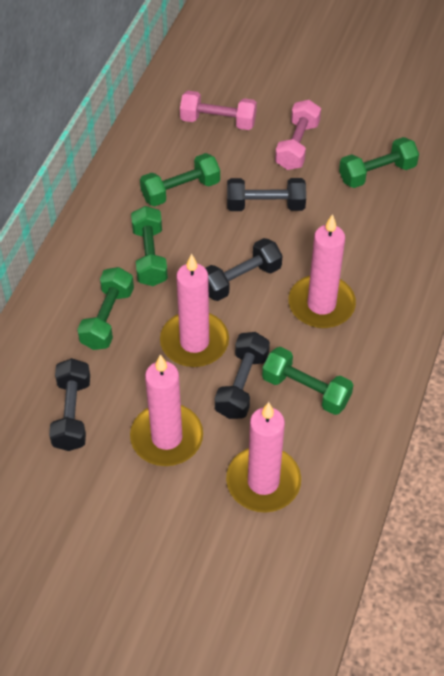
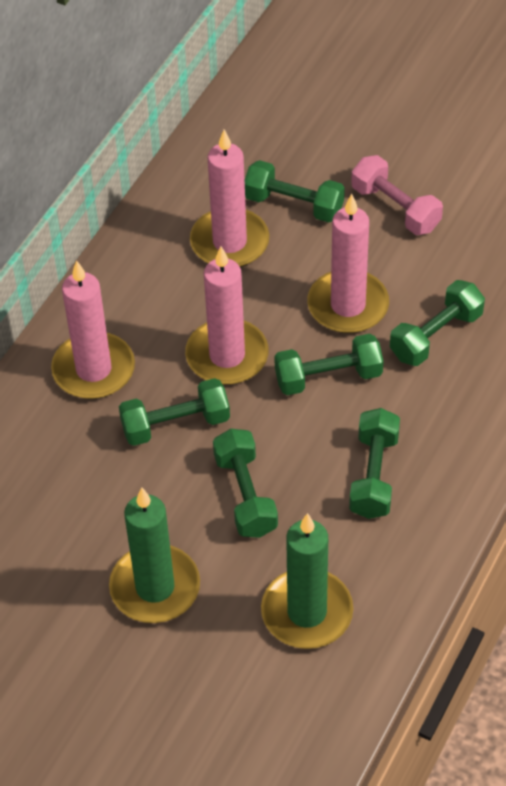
black dumbbell: [49,358,90,451] [205,238,283,301] [215,332,270,419] [227,178,306,211] = 4 -> none = 0
green candle: none = 0 -> [109,488,200,623] [261,513,353,649] = 2
green dumbbell: [77,267,134,350] [131,206,168,286] [140,153,220,207] [262,347,353,415] [339,137,419,188] = 5 -> [119,378,230,446] [213,429,278,538] [245,160,345,223] [274,334,383,395] [349,408,400,519] [390,280,485,366] = 6
pink dumbbell: [180,91,257,130] [275,100,321,170] = 2 -> [351,155,443,235] = 1

